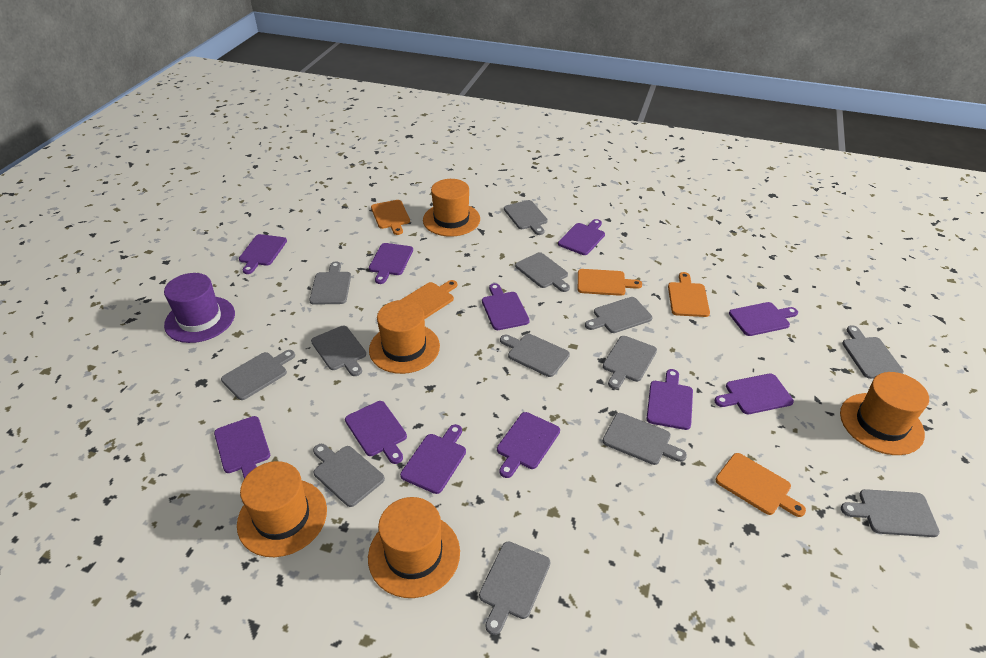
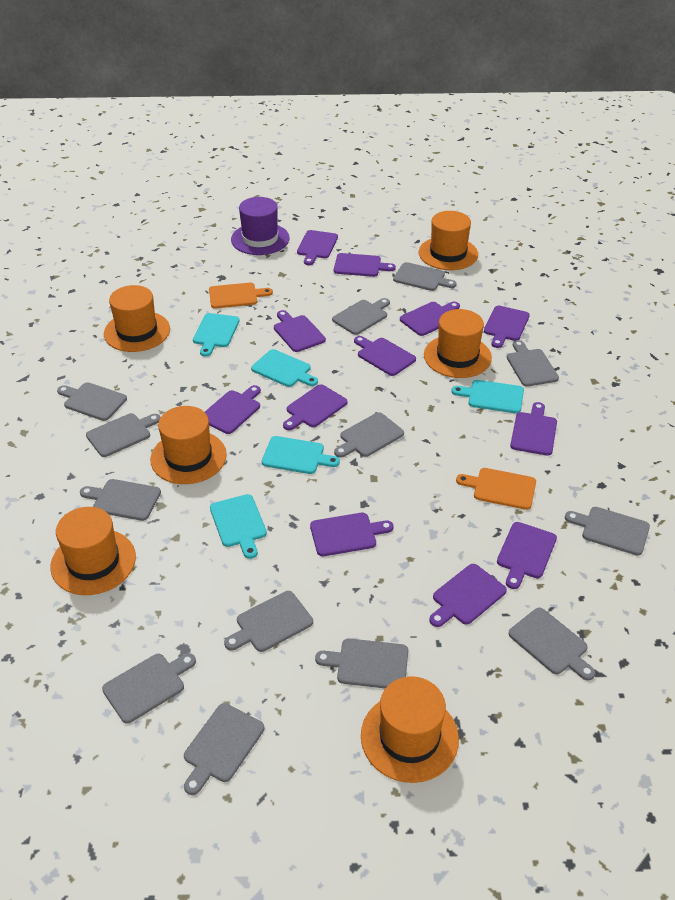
orange cutting board: [371,200,410,235] [401,280,457,319] [578,269,642,296] [668,272,710,317] [715,453,806,517] = 5 -> [209,283,273,308] [456,468,536,510] = 2
orange hat: [237,461,327,557] [368,497,460,598] [369,300,440,374] [423,179,480,237] [840,372,929,455] = 5 -> [50,507,136,595] [104,285,170,352] [150,406,227,484] [361,676,459,783] [419,211,478,270] [424,309,492,378] = 6
purple cutting board: [214,416,270,479] [239,234,287,274] [345,401,407,464] [369,243,413,284] [400,424,466,494] [482,283,530,330] [497,412,560,478] [558,219,605,255] [647,369,693,430] [715,374,794,414] [729,302,798,336] = 11 -> [205,385,261,434] [274,310,326,352] [283,384,348,430] [297,230,338,265] [310,513,394,556] [334,253,396,277] [354,336,416,376] [400,302,460,336] [429,564,507,627] [484,306,530,348] [497,522,557,589] [510,402,557,456] = 12
turquoise cutting board: none = 0 -> [193,313,240,357] [210,494,267,559] [251,349,318,387] [262,436,340,474] [451,380,524,413] = 5

